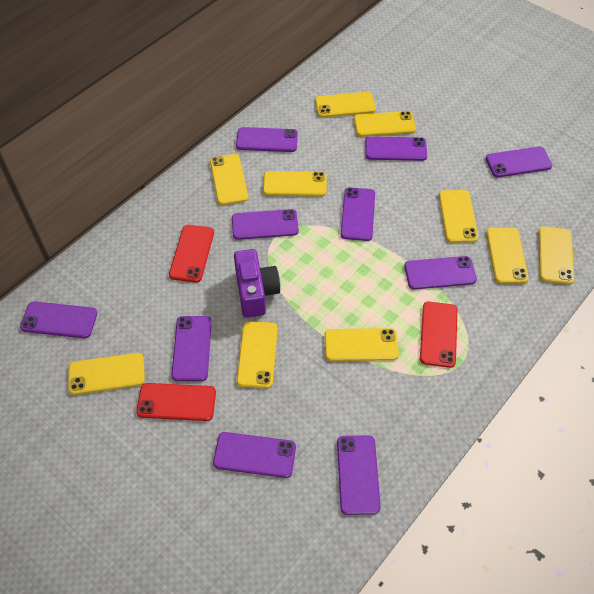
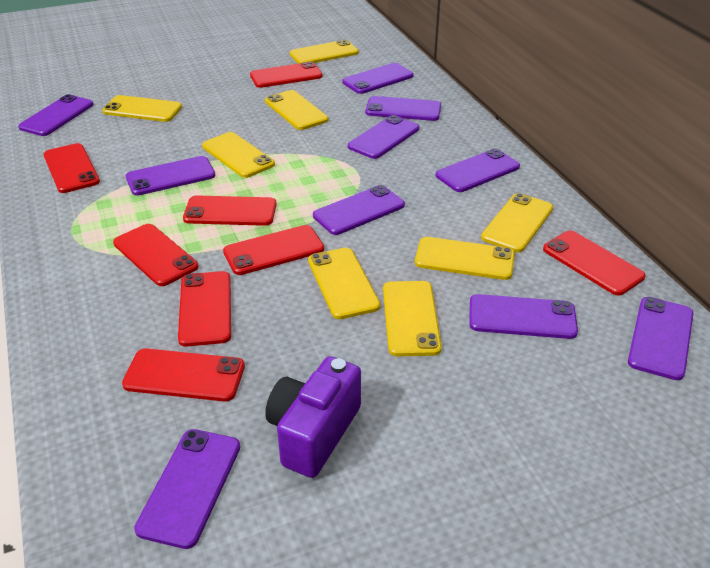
red phone: [136,383,216,421] [169,225,214,283] [420,302,457,368] = 3 -> [43,143,100,193] [113,224,199,286] [122,348,245,402] [178,271,231,347] [183,195,277,226] [223,225,324,275] [250,61,322,88] [543,231,645,296] = 8
yellow phone: [68,353,145,395] [210,154,248,205] [237,321,278,389] [263,171,327,196] [315,92,376,118] [324,328,399,361] [354,111,416,137] [439,190,478,243] [486,227,529,284] [538,226,574,285] = 10 -> [102,95,182,122] [202,132,275,178] [265,90,328,130] [290,39,359,64] [308,248,380,319] [383,281,442,356] [415,237,515,280] [481,193,553,252] = 8

